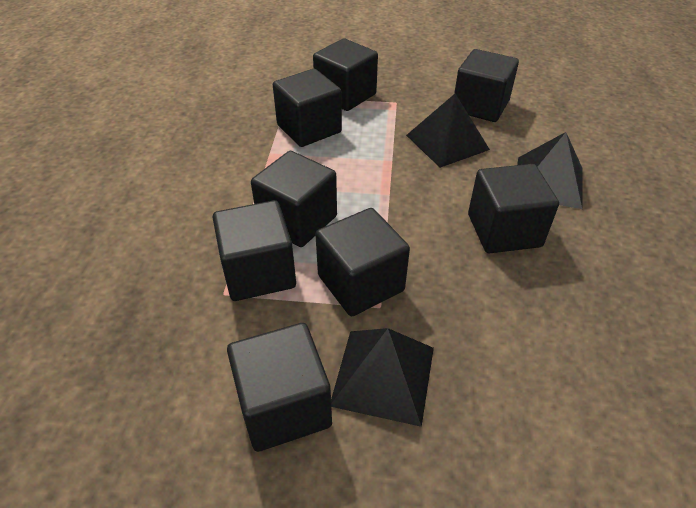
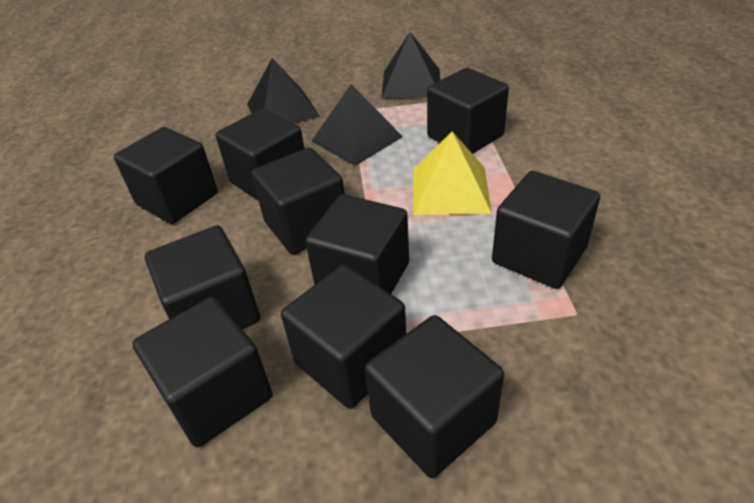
black cube: [212,200,296,301] [227,323,332,452] [251,151,337,247] [273,69,342,147] [313,39,378,111] [315,208,410,316] [454,49,519,122] [468,164,559,253] = 8 -> [114,127,218,224] [132,296,273,448] [145,226,260,329] [216,109,305,200] [251,148,345,255] [281,264,406,409] [305,194,409,294] [364,315,504,478] [427,68,509,154] [492,171,600,289] = 10
yellow pyramid: none = 0 -> [413,131,492,215] = 1

